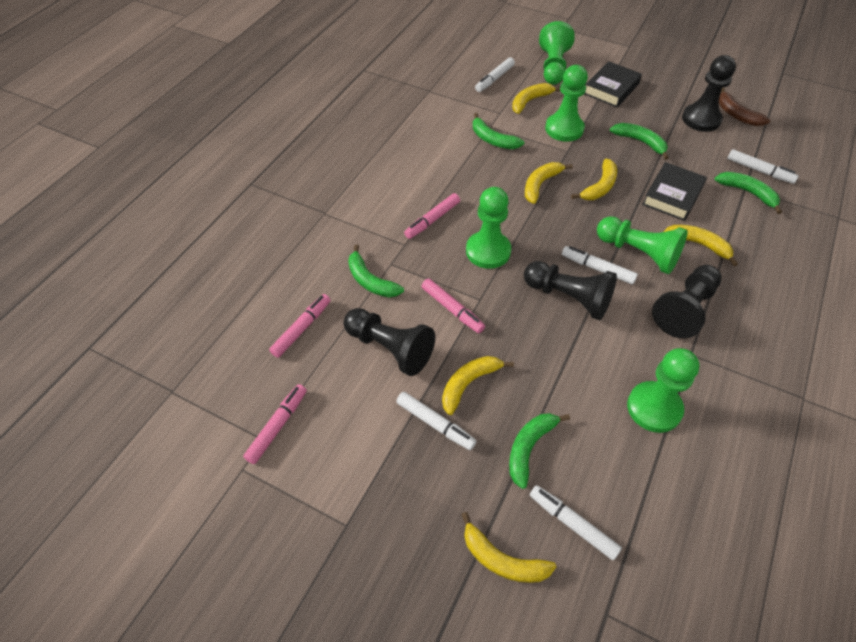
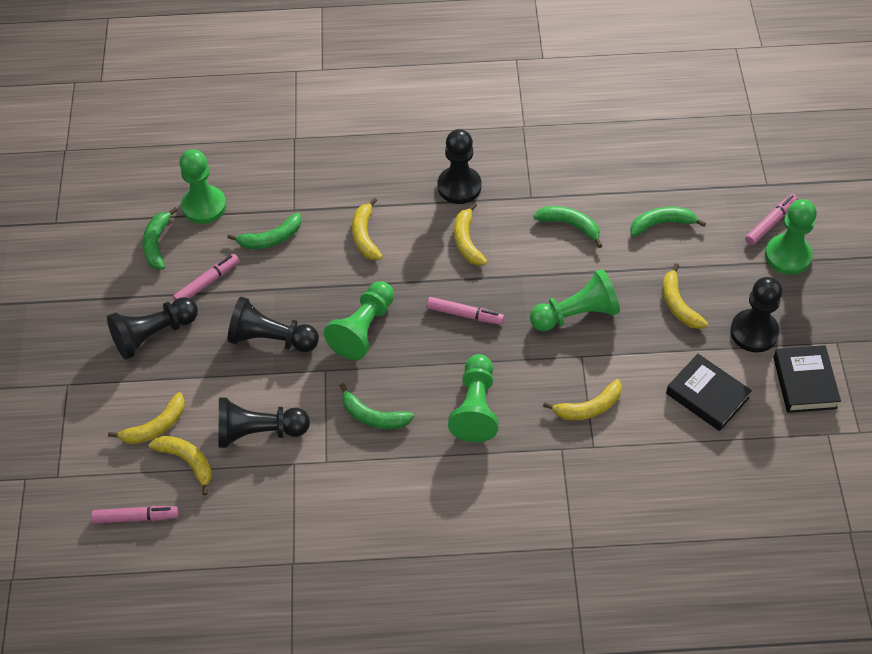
black pawn: [343,308,435,376] [524,261,617,320] [652,265,721,338] [682,55,736,132] = 4 -> [107,297,198,360] [219,398,310,448] [228,297,319,352] [438,129,481,204] [730,277,782,353] = 5
brown banana: [719,87,770,126] = 1 -> none = 0
white marker: [396,392,476,450] [475,57,515,92] [530,485,622,560] [562,246,638,285] [727,149,799,184] = 5 -> none = 0

